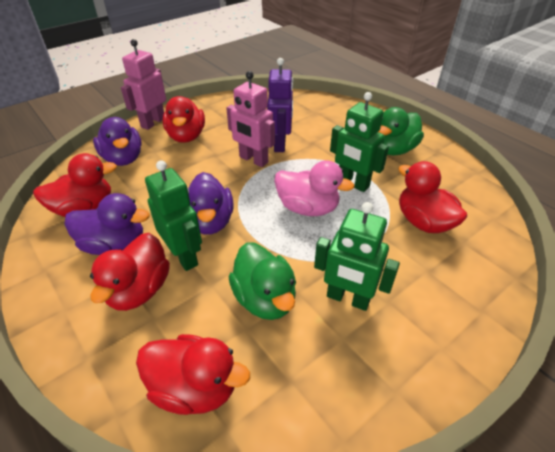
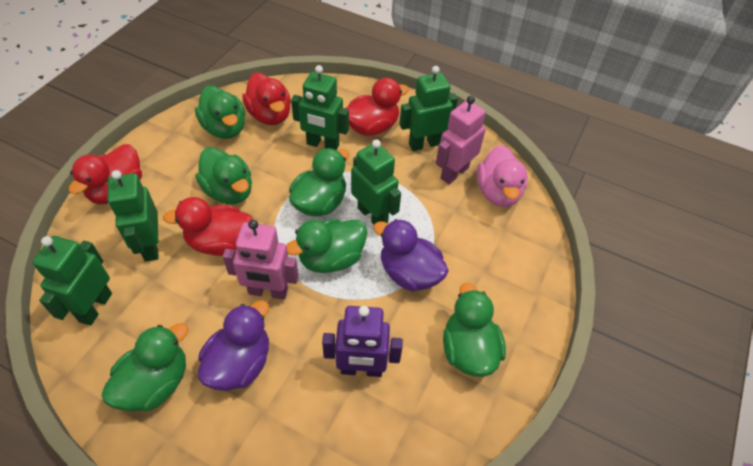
green duck: [229,242,296,320] [378,107,424,155] = 2 -> [102,323,189,412] [195,85,245,139] [196,147,252,204] [286,219,367,273] [289,148,349,216] [443,282,506,377] = 6
green robot: [145,160,202,271] [314,202,400,311] [330,92,389,192] = 3 -> [32,236,112,326] [107,170,158,262] [291,65,349,150] [351,140,401,224] [400,66,458,151] = 5
purple duck: [64,193,150,255] [93,117,142,166] [188,172,234,235] = 3 -> [198,300,269,391] [373,219,449,291] = 2
red duck: [33,153,117,217] [90,233,170,311] [136,334,250,415] [163,96,205,143] [398,161,467,233] = 5 -> [69,144,142,204] [163,197,253,256] [242,72,291,125] [346,78,409,136] = 4

